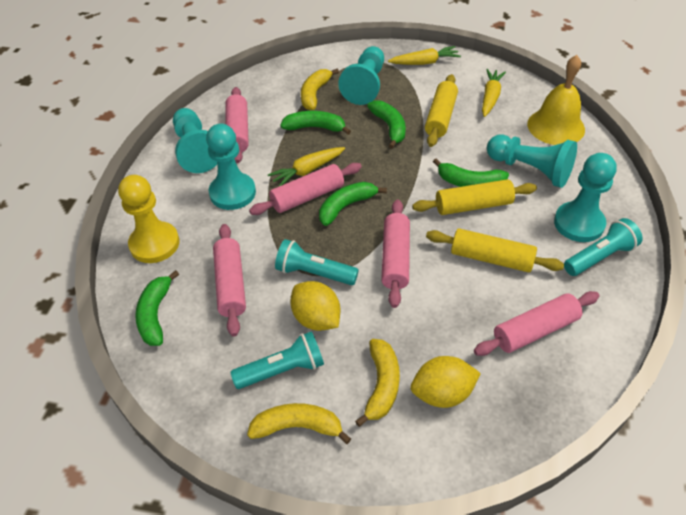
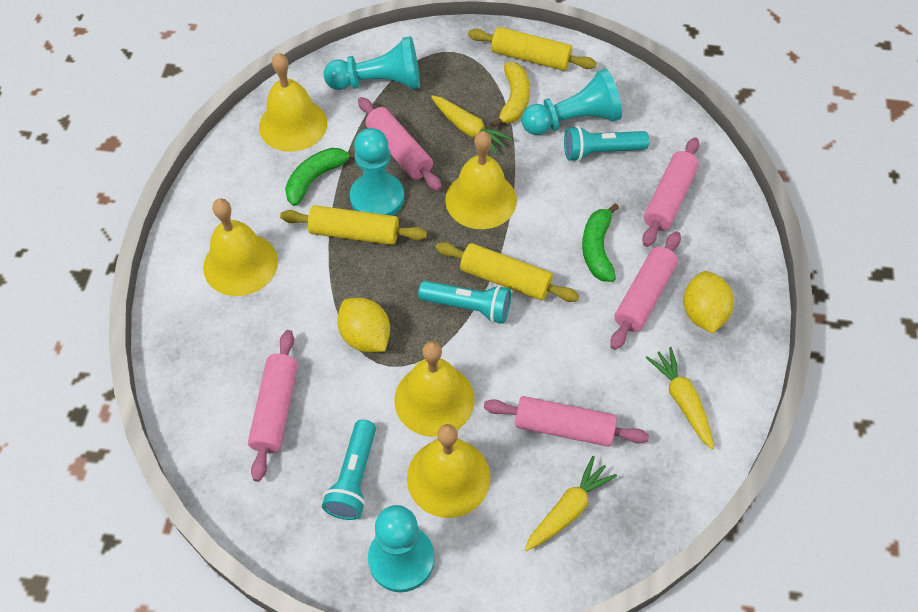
green banana: [135,270,179,346] [280,111,351,135] [319,182,387,226] [367,100,406,149] [433,158,509,187] = 5 -> [285,148,355,206] [582,203,619,282] = 2
turquoise pawn: [173,108,217,173] [206,124,256,210] [338,46,384,105] [487,134,577,188] [554,153,617,242] = 5 -> [324,36,420,90] [350,128,404,216] [368,505,434,592] [521,69,622,135] = 4
yellow banana: [247,403,351,444] [301,69,339,110] [355,339,400,427] = 3 -> [491,62,530,128] = 1
yellow bell: [527,55,585,145] = 1 -> [203,198,278,296] [259,53,327,152] [394,341,475,437] [407,424,491,518] [445,131,517,229] = 5
yellow pawn: [118,175,179,263] = 1 -> none = 0

